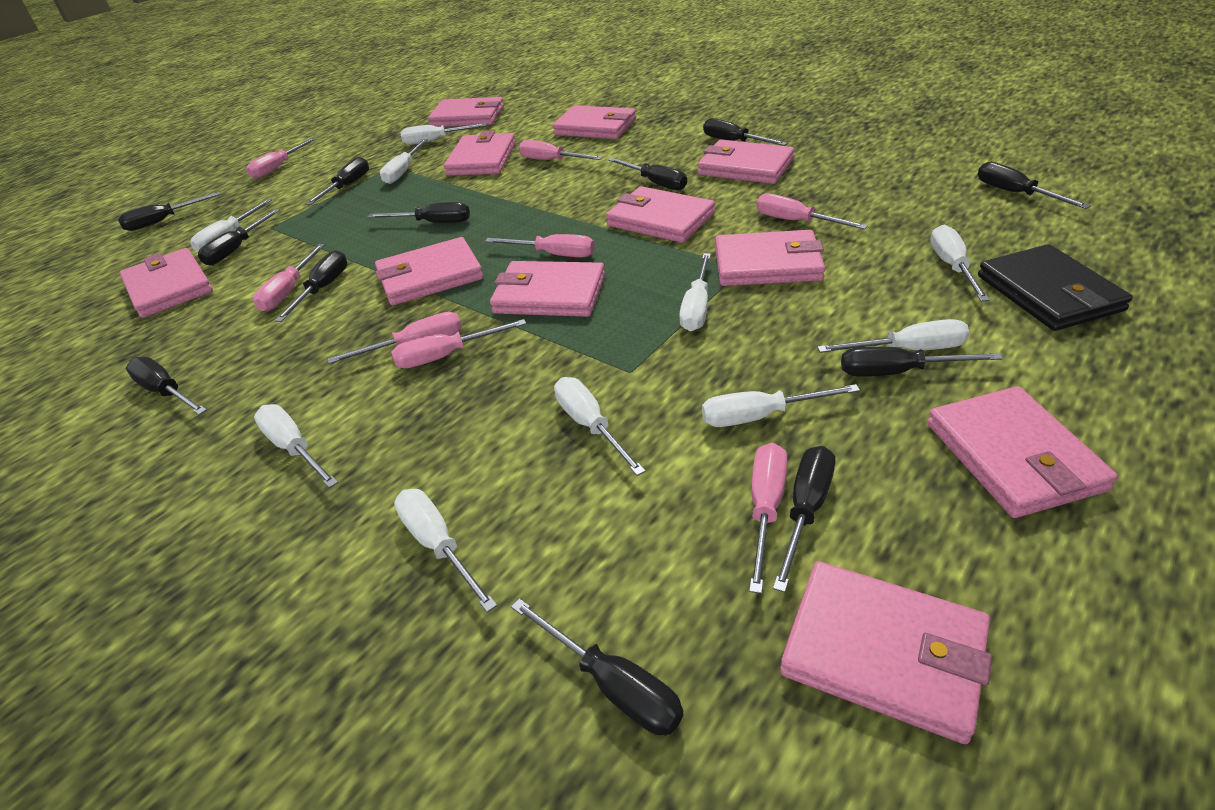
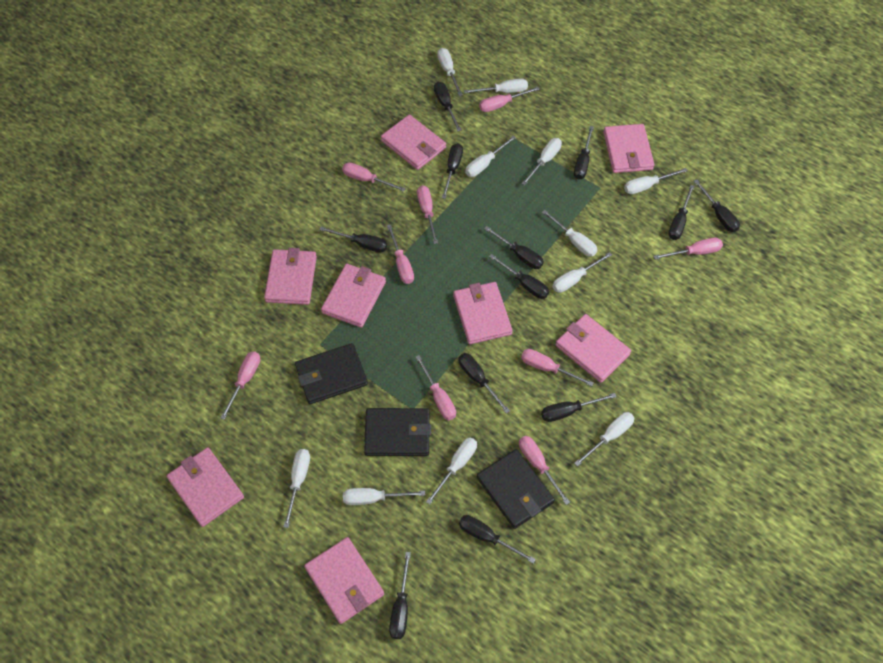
black wallet: [978,244,1133,331] = 1 -> [295,343,368,404] [364,408,431,456] [477,449,555,529] = 3
pink screwdriver: [246,138,316,179] [253,244,325,311] [328,312,462,364] [392,319,526,368] [485,234,595,257] [519,140,603,160] [749,443,787,594] [756,193,868,229] = 8 -> [220,351,260,420] [342,162,406,192] [387,224,414,284] [415,355,456,420] [417,186,438,244] [479,87,540,112] [519,436,570,505] [521,349,594,386] [653,237,723,260] = 9
pink wallet: [120,248,213,318] [375,237,484,305] [428,97,504,127] [444,131,516,176] [490,261,605,317] [552,105,636,139] [606,186,715,243] [698,140,794,184] [715,230,825,286] [780,561,992,744] [927,386,1118,518] = 11 -> [166,447,244,527] [264,248,317,305] [304,537,384,624] [321,264,386,328] [381,115,446,170] [453,282,513,344] [555,314,631,383] [603,124,655,173] = 8
white screwdriver: [190,199,272,252] [254,404,338,488] [380,139,428,184] [394,489,497,612] [400,123,487,145] [554,377,646,476] [679,253,711,331] [702,384,860,427] [817,319,970,353] [930,225,990,301] = 10 -> [283,449,310,528] [343,488,425,505] [426,438,477,505] [437,48,463,96] [464,78,528,93] [465,136,516,177] [522,138,562,186] [542,210,597,257] [552,252,612,293] [574,412,634,467] [624,168,688,194] = 11

